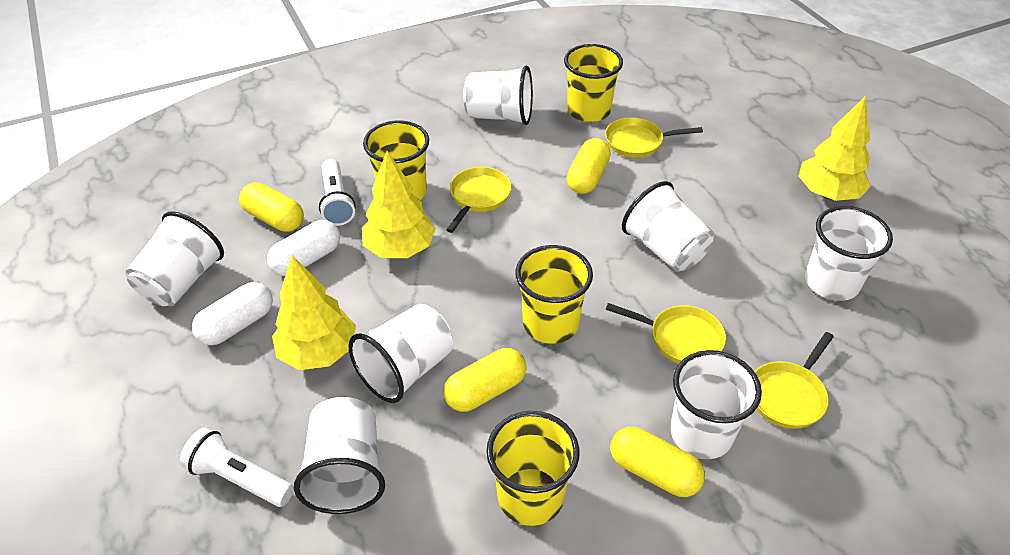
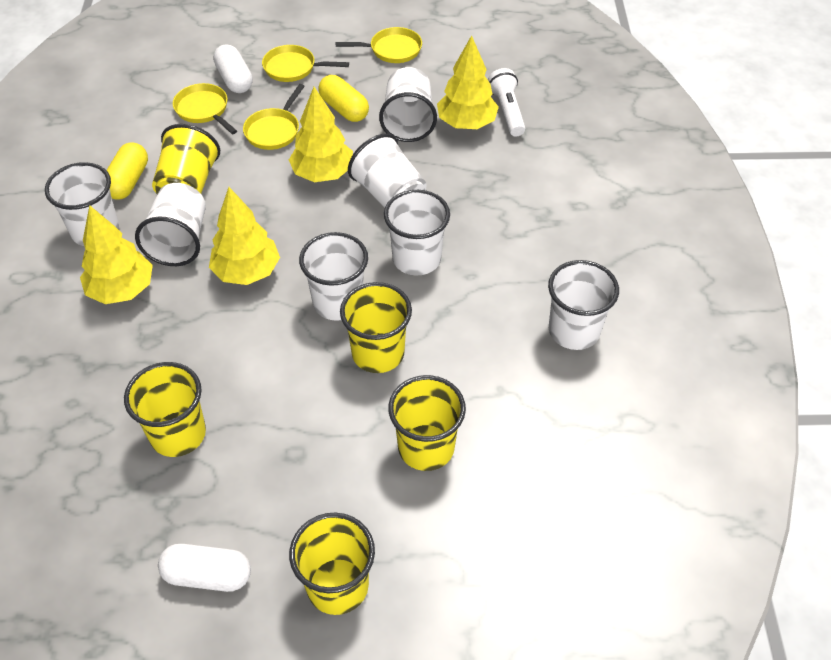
white flashlight: [180,428,294,507] [319,159,356,226] = 2 -> [488,68,525,137] = 1
yellow capsule: [239,182,304,232] [444,348,527,412] [567,138,611,194] [611,427,705,497] = 4 -> [106,142,148,199] [318,75,369,122] = 2
yellow cup: [363,121,429,200] [486,411,579,526] [515,245,593,344] [564,44,623,122] = 4 -> [124,362,206,457] [152,124,220,194] [289,513,375,615] [340,282,412,373] [388,375,466,471] = 5
yellow tree: [272,255,356,370] [362,151,436,258] [798,96,871,201] = 3 -> [80,205,153,304] [209,187,280,285] [289,87,353,182] [437,35,499,129] = 4

